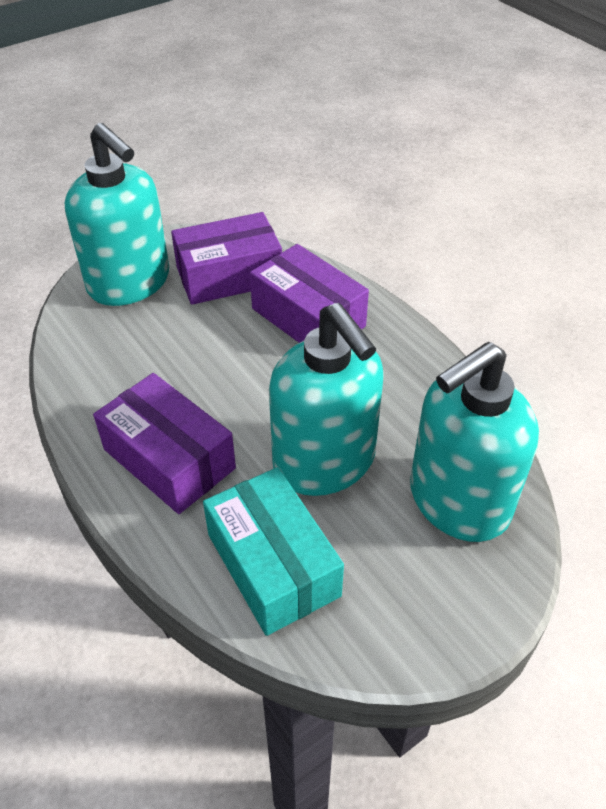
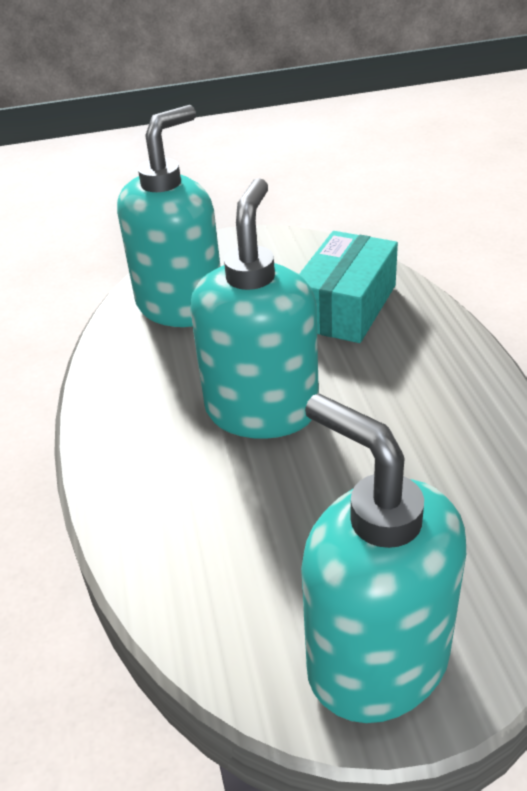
purple box: [93,373,236,514] [171,212,282,305] [250,244,369,343] = 3 -> none = 0

